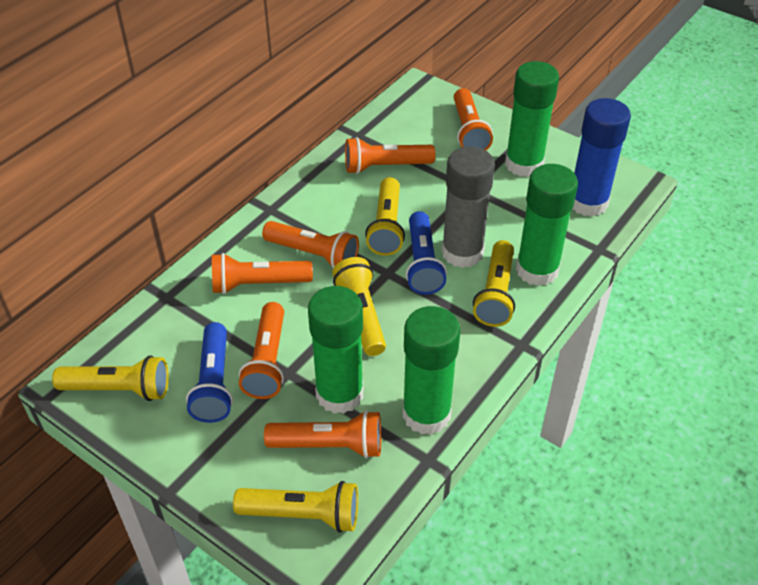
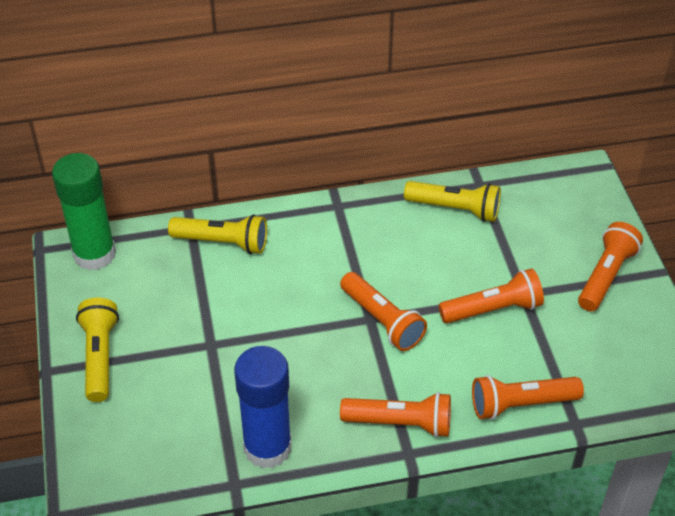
blue flashlight: [186,322,233,423] [406,211,447,295] = 2 -> none = 0
green glue stick: [308,286,363,414] [403,306,460,435] [505,61,559,177] [516,164,578,286] = 4 -> [52,153,116,270] = 1
grey glue stick: [442,146,495,268] = 1 -> none = 0
orange flashlight: [212,253,313,294] [239,302,284,399] [262,221,359,268] [264,410,381,459] [345,137,435,174] [454,88,493,150] = 6 -> [340,272,427,351] [340,392,451,438] [439,268,544,323] [472,375,584,420] [578,222,643,311] = 5
yellow flashlight: [52,355,169,401] [233,481,358,533] [332,257,386,356] [365,177,405,256] [473,240,515,327] = 5 -> [76,298,119,402] [168,214,267,254] [404,181,501,222] = 3

